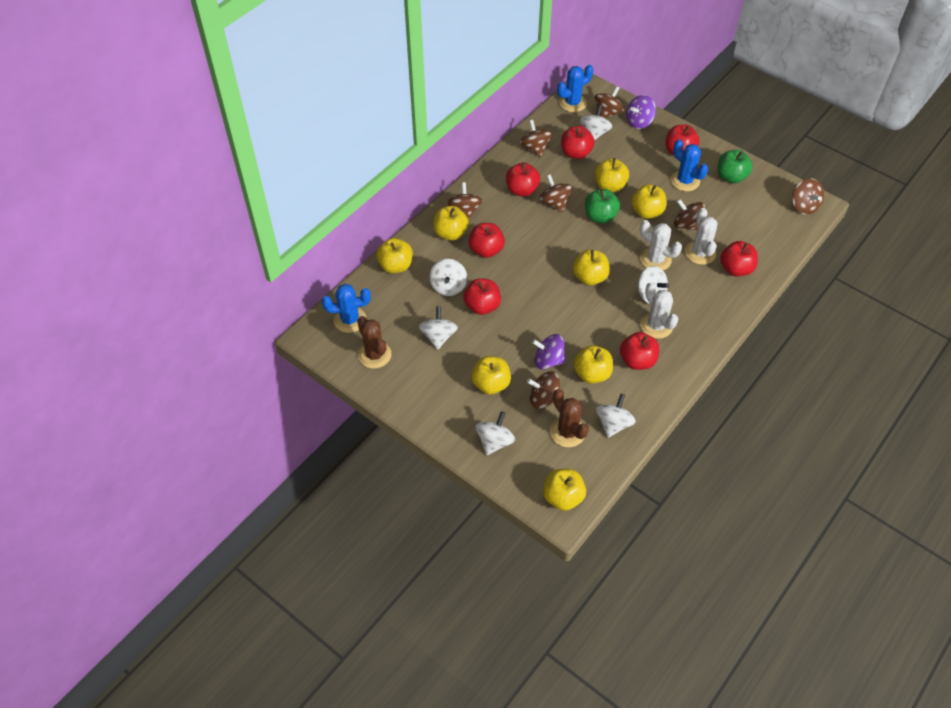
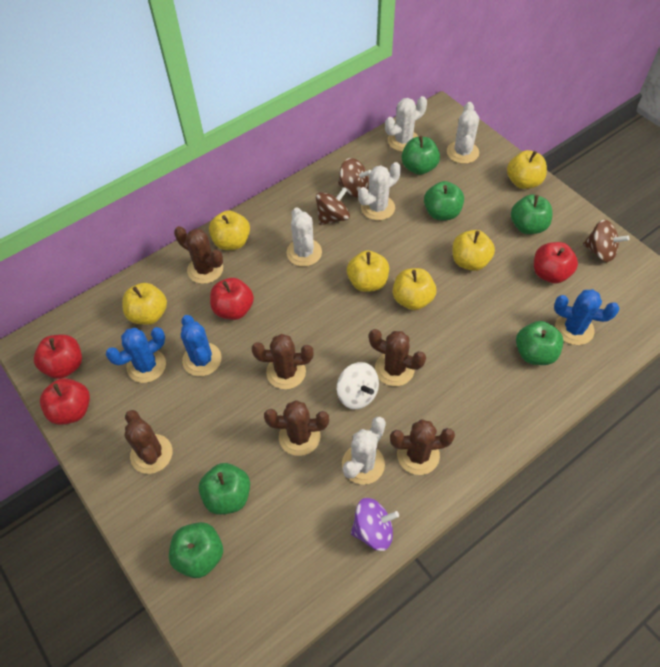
brown cactus: [357,316,392,369] [550,389,589,448] = 2 -> [125,410,172,474] [174,226,223,284] [252,334,313,389] [264,400,329,456] [369,329,426,386] [390,419,455,475] = 6
brown spinning top: [447,182,483,220] [519,120,552,157] [527,371,560,409] [539,174,572,212] [595,86,624,119] [674,199,705,230] [792,178,824,214] = 7 -> [316,187,350,225] [338,158,371,197] [583,220,629,262] = 3
green apple: [585,189,620,223] [718,150,752,183] = 2 -> [169,522,223,578] [199,463,250,515] [402,136,440,175] [424,181,464,220] [511,194,553,234] [516,321,564,365] = 6
purple spinning top: [532,334,566,370] [626,95,656,129] = 2 -> [351,498,399,551] = 1
red apple: [463,278,501,315] [468,223,505,258] [506,162,540,196] [561,126,595,159] [620,332,659,370] [666,125,699,155] [720,241,758,276] = 7 -> [34,335,82,379] [40,378,90,425] [210,278,254,320] [534,242,578,284] = 4
white cactus: [640,220,682,270] [640,282,678,339] [685,208,717,265] = 3 -> [286,207,322,267] [342,417,386,485] [358,162,401,221] [385,96,427,152] [447,102,479,164] = 5
white spinning top: [419,306,458,349] [429,259,467,296] [476,412,515,455] [580,105,613,140] [596,394,636,438] [638,266,669,304] = 6 -> [337,362,379,409] = 1
yellow apple: [376,238,413,273] [433,206,469,241] [471,356,511,394] [543,469,586,511] [573,250,610,285] [574,345,613,384] [595,158,629,192] [631,184,666,219] = 8 -> [122,283,167,325] [209,210,250,250] [347,250,389,292] [393,268,436,310] [452,230,495,271] [507,150,547,189] = 6

